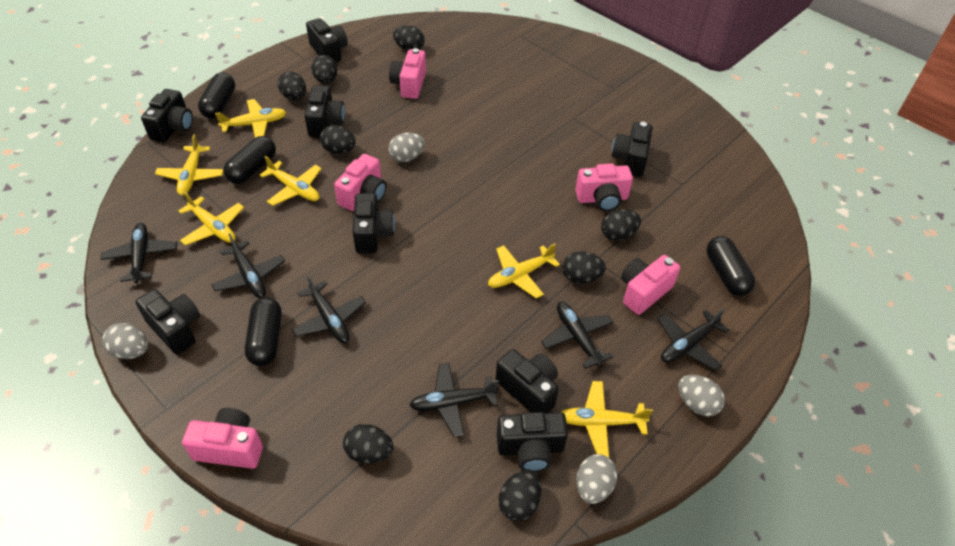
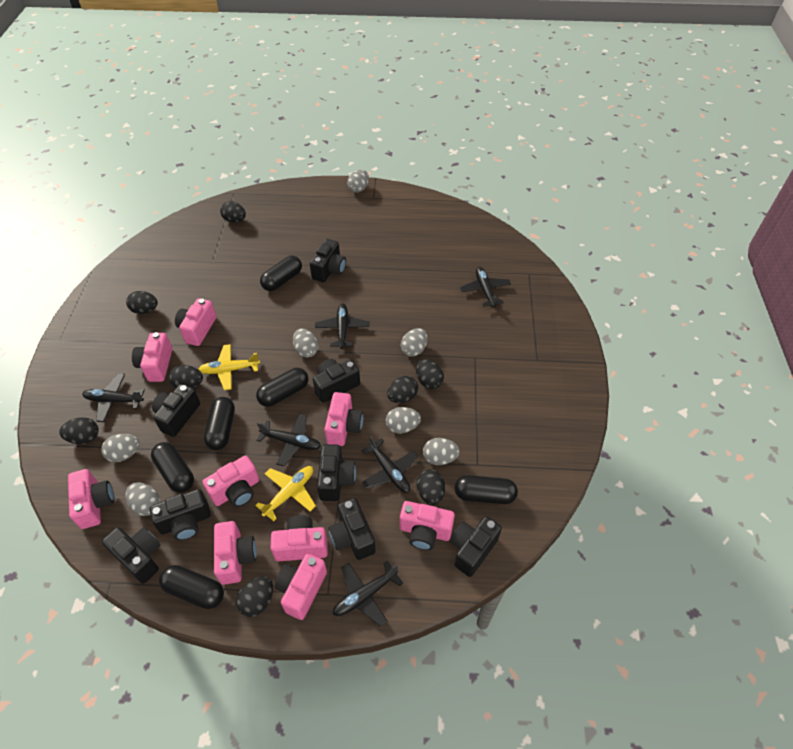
black capsule: [198,72,235,119] [223,136,276,184] [245,297,282,366] [706,236,755,296] = 4 -> [151,442,194,493] [159,565,224,609] [204,397,235,450] [256,368,309,407] [260,255,302,291] [454,475,518,504] = 6
grey egg: [102,323,148,359] [388,133,425,162] [576,454,617,504] [678,375,725,416] = 4 -> [101,434,139,462] [125,482,160,516] [293,328,319,358] [347,169,369,193] [386,407,421,434] [401,328,428,357] [423,438,460,465] = 7
pink camera: [182,408,263,469] [334,154,386,211] [389,48,426,99] [575,163,633,211] [621,255,680,315] = 5 -> [68,469,114,529] [132,332,172,382] [175,298,216,346] [203,455,259,507] [214,521,257,585] [271,515,328,561] [275,554,327,620] [324,392,363,446] [400,501,455,550] = 9
yellow plane: [155,134,223,196] [178,192,244,245] [215,99,286,138] [260,156,321,206] [488,243,560,298] [561,381,653,458] = 6 -> [198,344,260,390] [255,466,316,521] = 2

